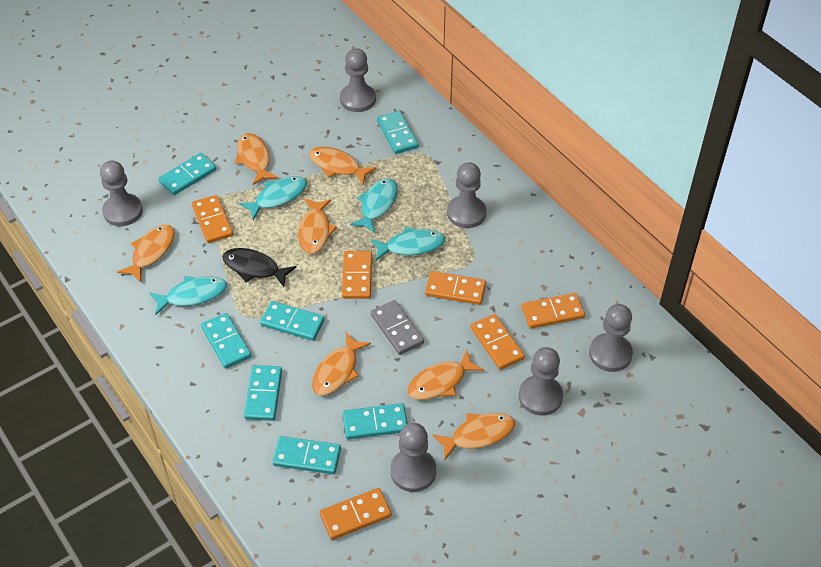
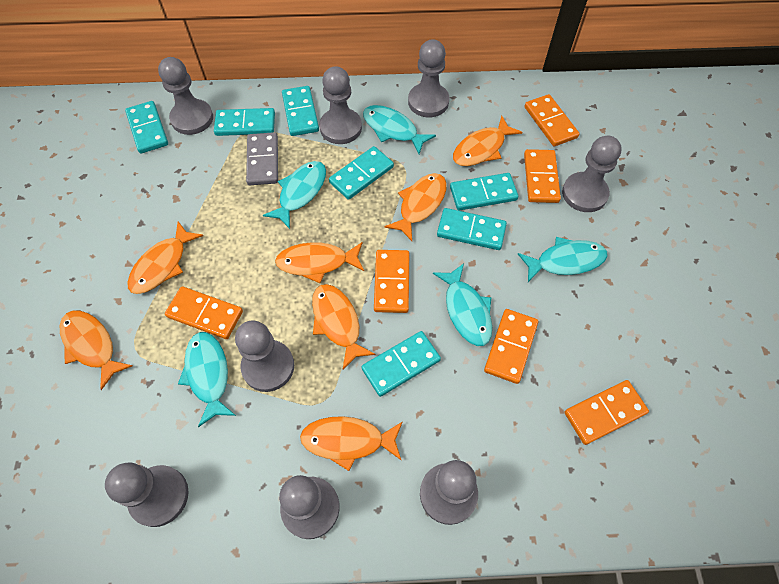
black fish: [222,248,296,287] = 1 -> none = 0
grey pawn: [100,160,143,226] [340,48,376,112] [390,423,436,492] [447,162,486,228] [519,347,563,416] [589,304,633,372] = 6 -> [105,462,189,527] [158,57,213,135] [235,320,294,392] [279,475,340,539] [319,66,362,144] [408,39,449,117] [420,460,478,525] [562,136,622,212] = 8
turquoise fish: [150,276,227,315] [239,176,307,220] [350,178,398,233] [371,227,445,261] = 4 -> [178,332,236,427] [263,161,326,229] [363,105,436,154] [433,263,492,346] [518,237,608,282] = 5

